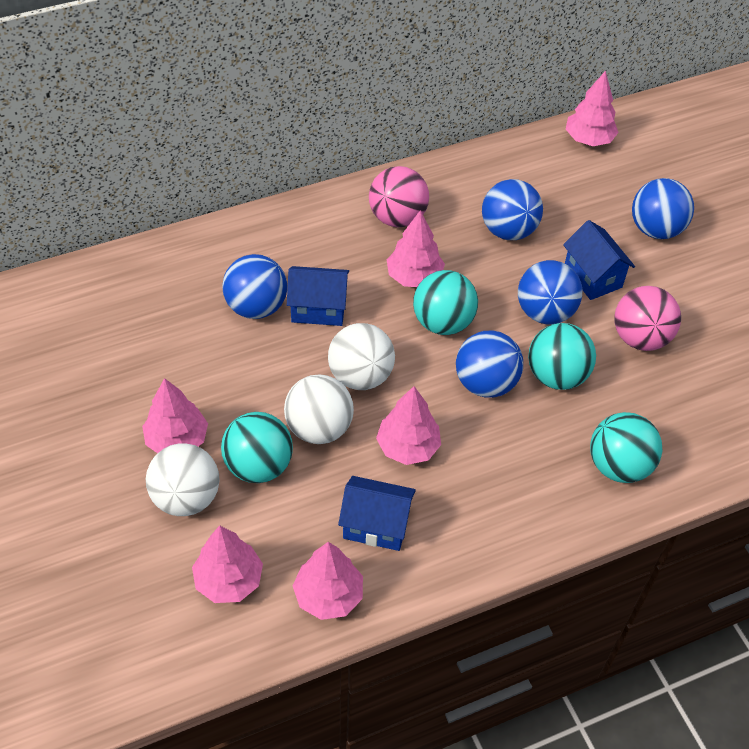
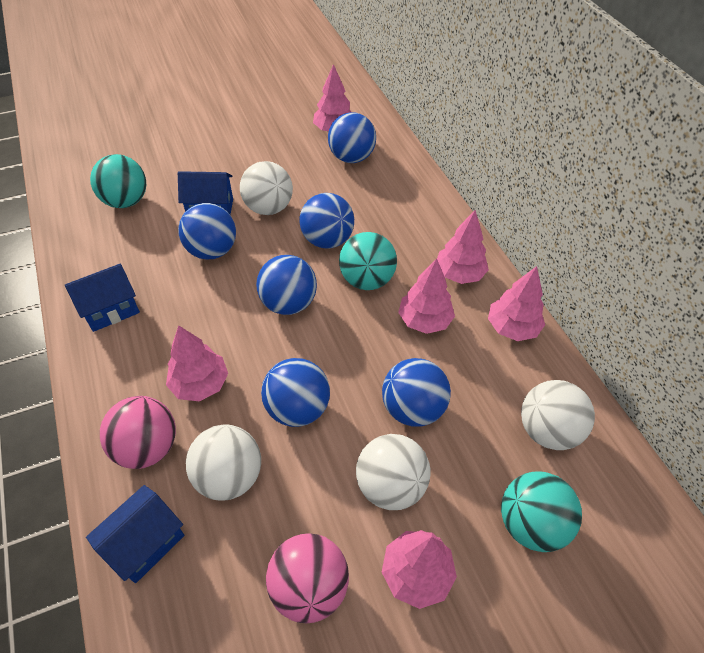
blue ball: [222,254,287,319] [456,331,523,398] [482,179,543,240] [518,260,582,324] [632,178,694,239] = 5 -> [178,203,236,260] [256,255,317,315] [261,358,330,427] [299,193,354,249] [328,112,376,163] [382,358,451,426] = 6
turquoise ball: [221,412,293,483] [413,270,478,335] [528,323,596,390] [590,412,662,483] = 4 -> [90,154,146,208] [339,232,397,290] [501,471,582,552] = 3
white ball: [146,444,220,516] [284,374,354,444] [328,323,395,390] = 3 -> [186,424,261,501] [240,161,293,215] [356,434,431,510] [521,380,595,450] = 4

